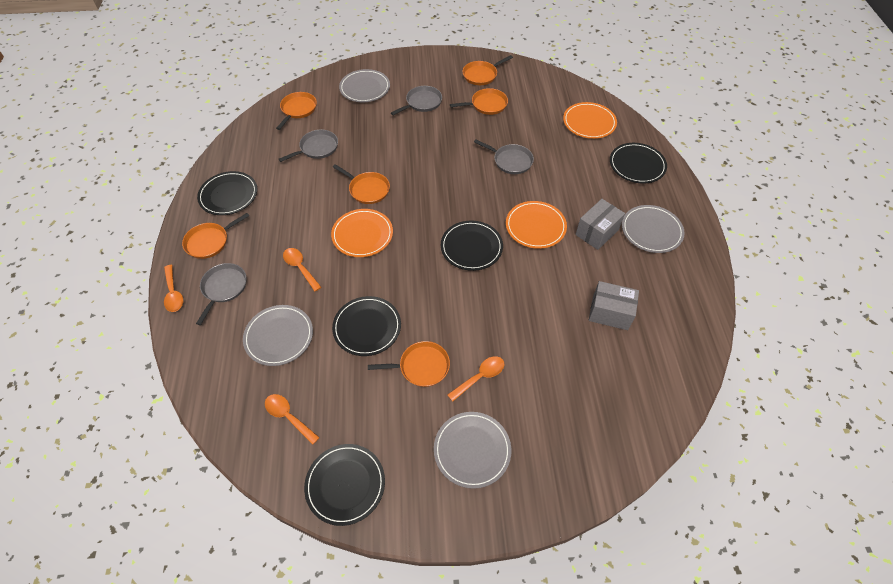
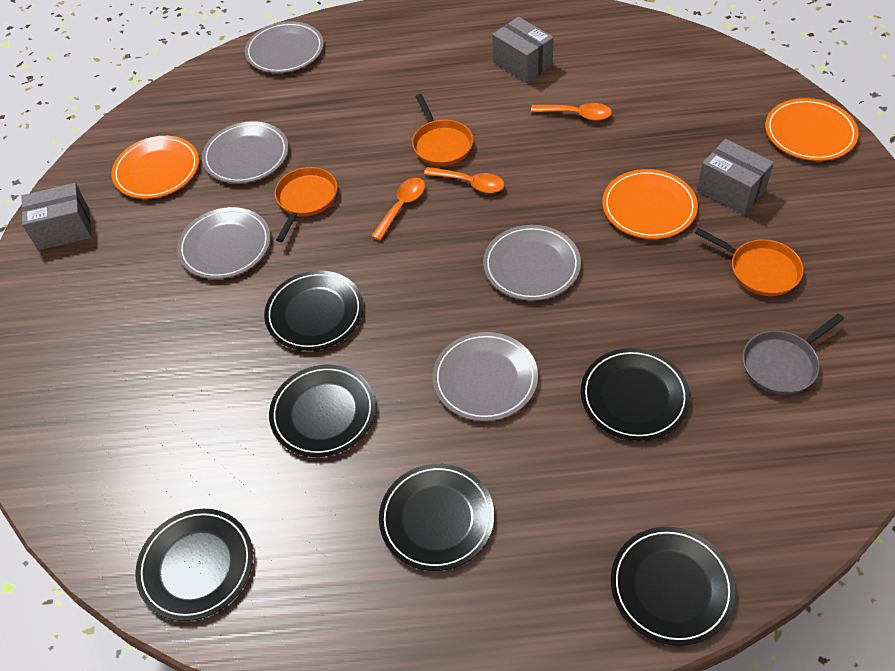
black plate: [197,171,257,215] [304,444,385,526] [332,296,401,356] [441,221,503,271] [610,143,667,184] = 5 -> [135,509,253,621] [264,271,363,351] [269,365,376,457] [379,464,494,571] [581,348,690,441] [611,527,736,646] = 6
grey box: [575,199,625,250] [589,281,639,330] = 2 -> [21,183,91,250] [492,17,554,83] [697,139,774,214] = 3
grey pan: [196,263,246,325] [279,129,338,162] [391,86,442,115] [474,139,534,174] = 4 -> [743,313,844,395] = 1
grey plate: [243,305,313,366] [339,69,390,102] [434,412,511,489] [622,205,685,253] = 4 -> [177,207,271,279] [202,121,289,184] [245,21,324,73] [433,332,538,421] [483,225,581,301] = 5
orange pan: [182,213,249,259] [276,92,317,130] [333,164,390,204] [368,341,450,387] [450,88,508,115] [463,55,513,85] = 6 -> [275,167,337,242] [412,94,473,166] [695,228,804,296] = 3
orange spoon: [164,265,183,312] [265,394,320,445] [283,248,321,292] [447,356,504,402] = 4 -> [371,178,425,241] [424,167,505,193] [531,103,612,121] = 3

